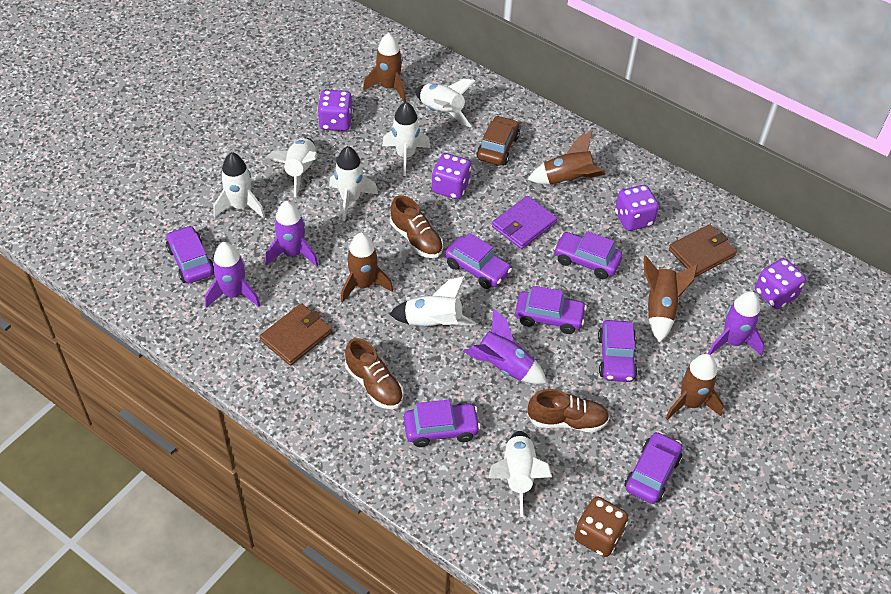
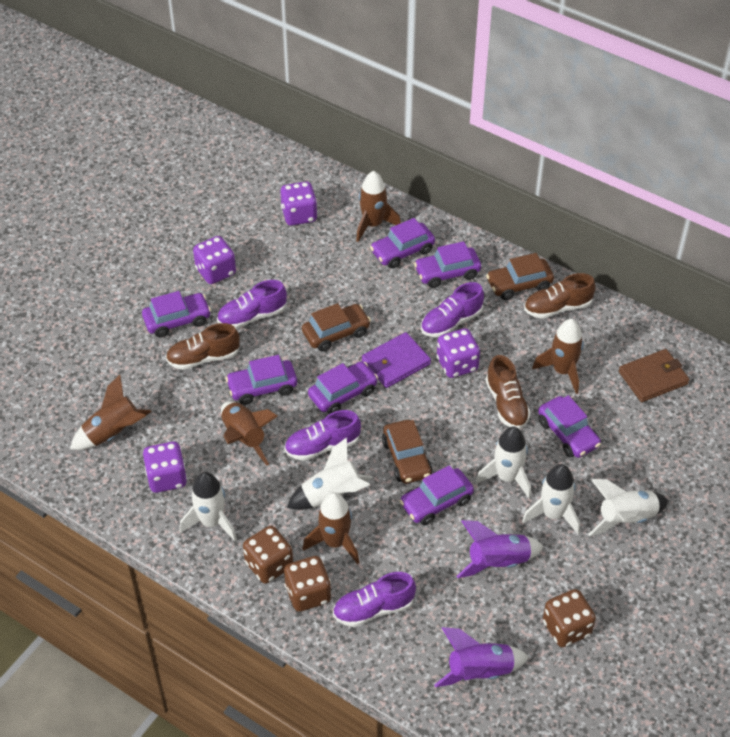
brown car: [476,116,520,165] = 1 -> [302,303,371,352] [382,420,432,484] [486,253,554,300] = 3
brown dice: [574,496,629,557] = 1 -> [243,526,293,583] [284,556,332,612] [543,589,596,647] = 3
brown wallet: [260,303,332,366] [669,224,737,277] = 2 -> [619,349,690,402] = 1
purple rocket: [205,242,260,308] [265,201,318,267] [463,309,547,384] [708,291,765,356] = 4 -> [434,627,529,687] [457,520,544,578] = 2
purple shoe: none = 0 -> [217,280,287,329] [284,410,361,461] [333,572,416,627] [421,282,484,337] = 4
white rocket: [213,152,265,218] [266,138,317,197] [329,146,378,221] [382,102,431,176] [390,276,476,327] [415,79,475,127] [489,431,552,517] = 7 -> [180,472,237,541] [287,437,372,510] [475,426,531,498] [522,464,580,535] [588,479,668,536] = 5

